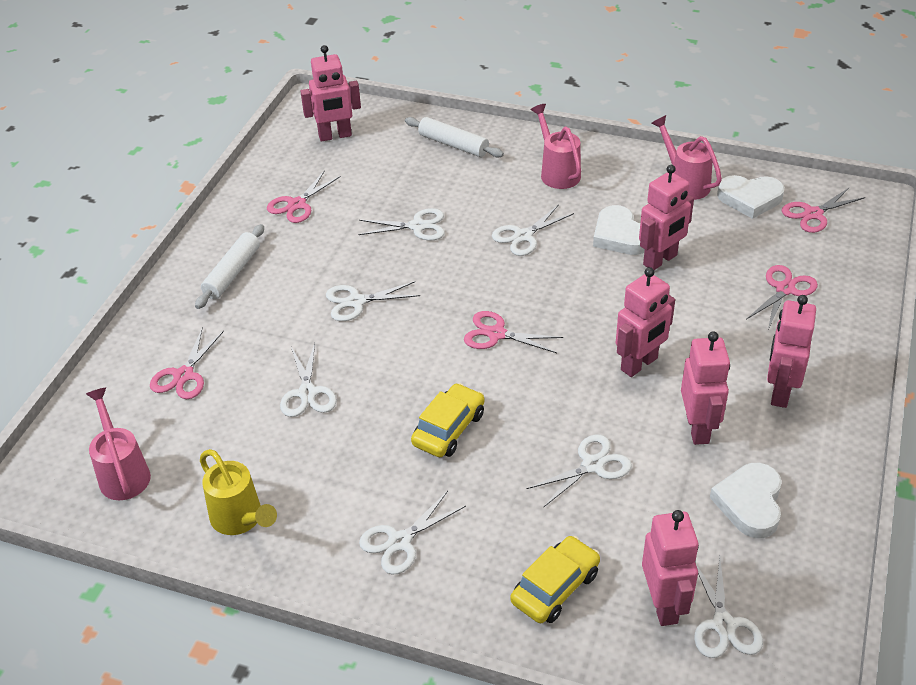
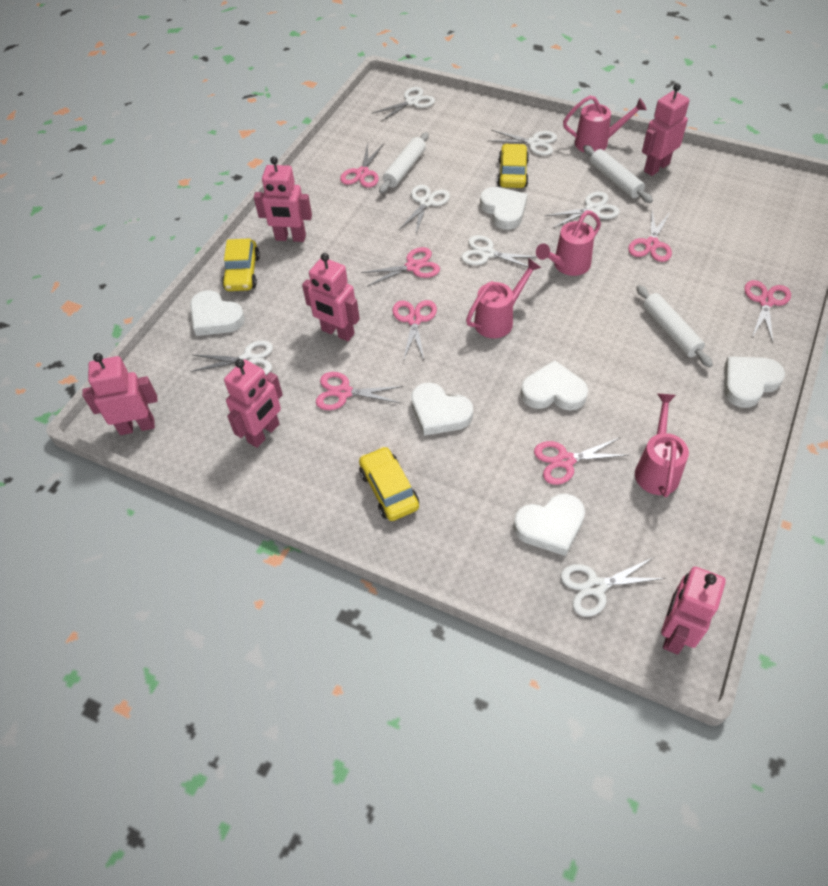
pink scissors: [150,327,224,399] [267,170,341,223] [464,311,563,353] [747,265,818,329] [781,187,866,233] = 5 -> [316,372,403,410] [340,143,384,188] [361,247,440,286] [392,300,437,361] [534,437,629,485] [628,211,672,262] [744,280,791,343] = 7
pink watering can: [86,388,151,500] [531,104,581,189] [651,115,722,200] = 3 -> [466,258,541,338] [536,210,601,276] [563,95,647,152] [635,394,689,497] = 4
white heart: [593,205,645,255] [710,463,782,538] [717,175,785,219] = 3 -> [190,290,245,336] [411,383,473,436] [480,187,528,230] [513,493,585,556] [521,360,588,411] [724,356,785,408] = 6
white rolling pin: [195,224,264,309] [405,117,504,158] = 2 -> [379,132,429,194] [583,145,653,203] [636,285,713,367] = 3
yellow car: [411,383,485,457] [511,536,600,623] = 2 -> [222,238,260,291] [359,446,419,521] [497,144,529,188] = 3
yellow watering can: [200,449,277,535] = 1 -> none = 0

